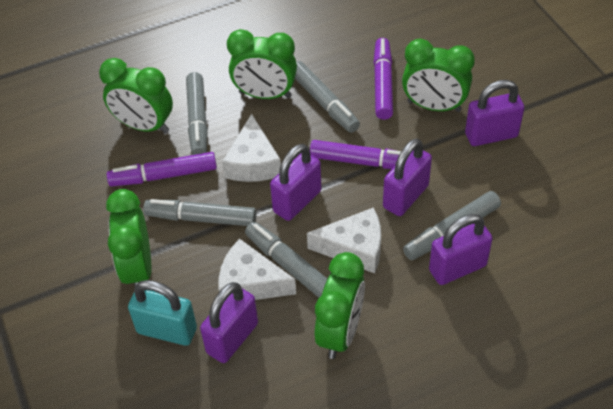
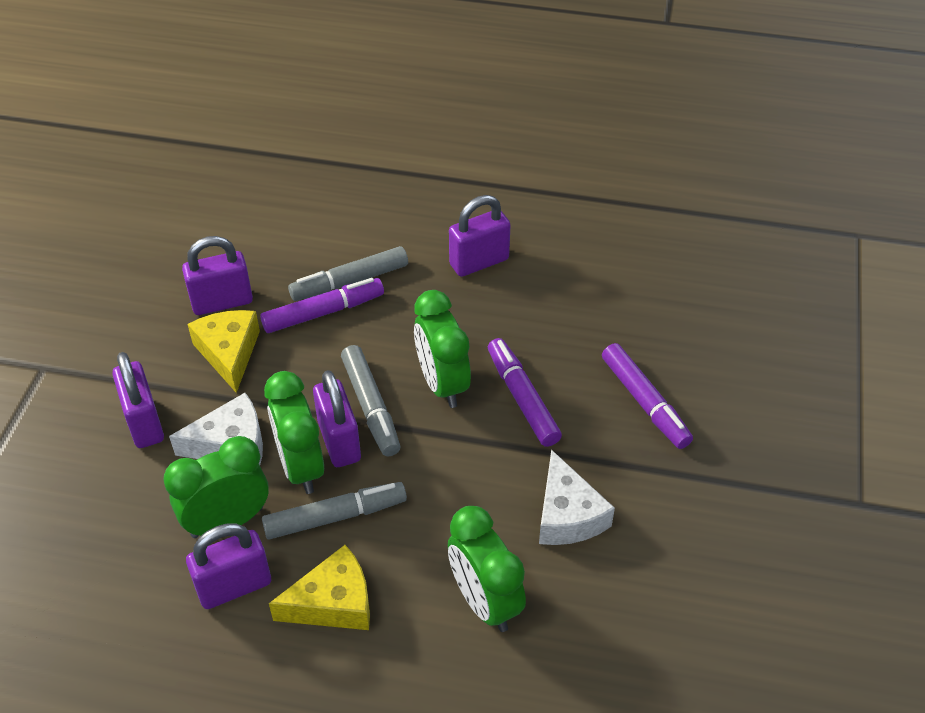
green clock: [99,58,173,133] [106,189,152,286] [227,29,297,99] [315,252,365,359] [402,39,475,112] = 5 -> [163,436,269,538] [264,371,324,494] [414,290,471,408] [448,506,526,632] = 4
grey marker: [143,199,256,226] [186,72,208,155] [245,222,327,298] [295,61,360,133] [403,191,501,260] = 5 -> [262,482,407,539] [288,246,408,301] [341,345,401,457] = 3
turquoise padlock: [128,280,197,346] = 1 -> none = 0
white cheese: [219,239,296,300] [222,114,281,182] [307,207,381,273] = 3 -> [169,393,263,465] [539,449,615,545] = 2
yellow cheese: none = 0 -> [187,310,260,393] [269,545,370,630] = 2

